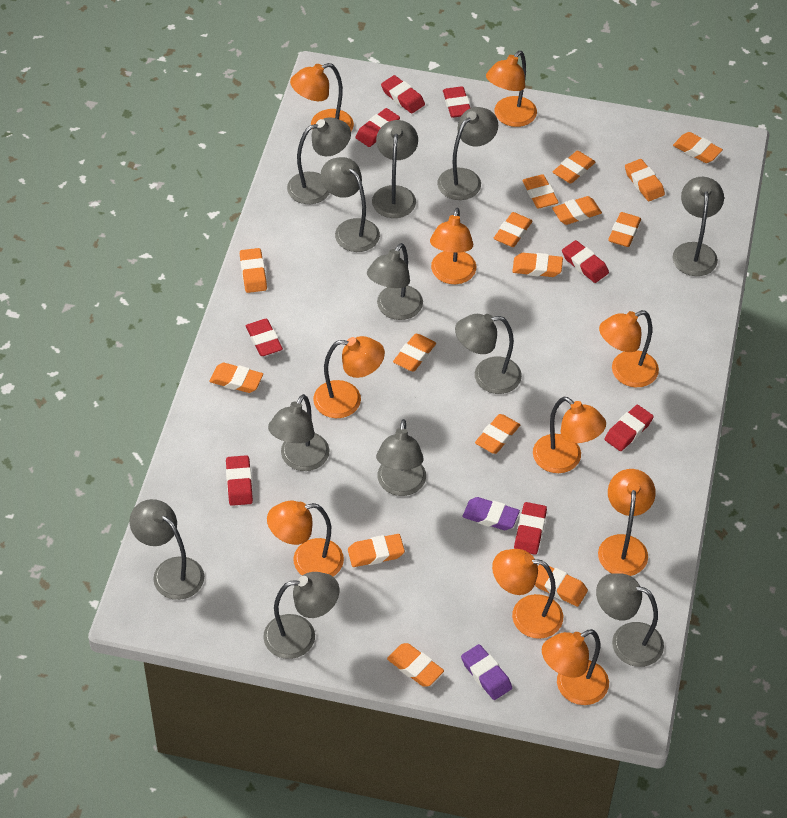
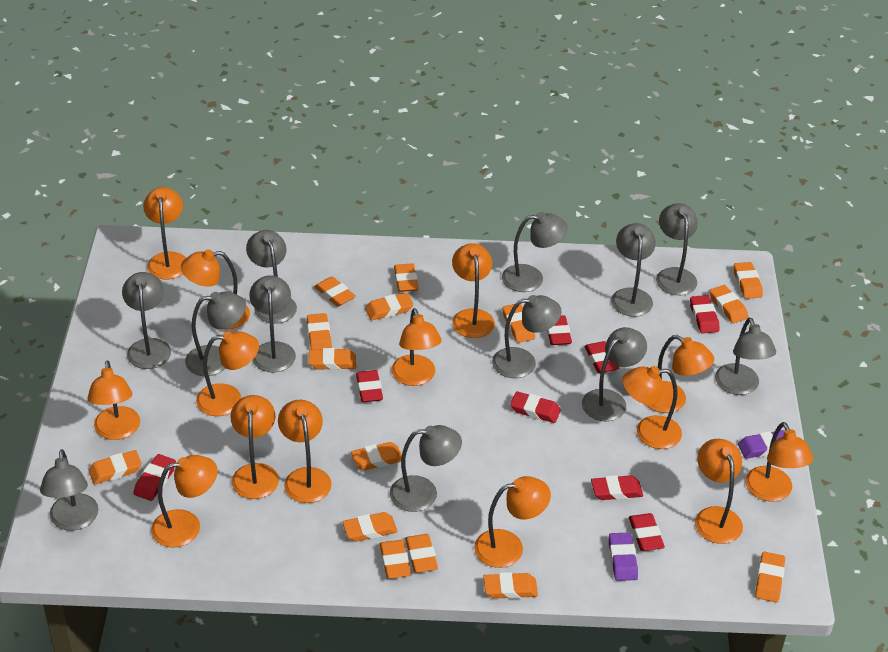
orange lamp: [267,501,344,576] [290,63,354,131] [313,336,385,418] [430,208,476,284] [486,51,537,127] [492,549,563,639] [533,397,606,473] [542,629,609,705] [598,469,656,576] [599,310,659,387] = 10 -> [87,360,140,440] [143,187,186,280] [151,455,218,547] [181,249,250,329] [196,331,259,416] [230,395,279,499] [278,400,332,503] [391,308,442,386] [452,243,495,338] [474,476,551,568] [622,366,682,449] [647,335,714,413] [695,439,743,544] [745,422,813,502] = 14

